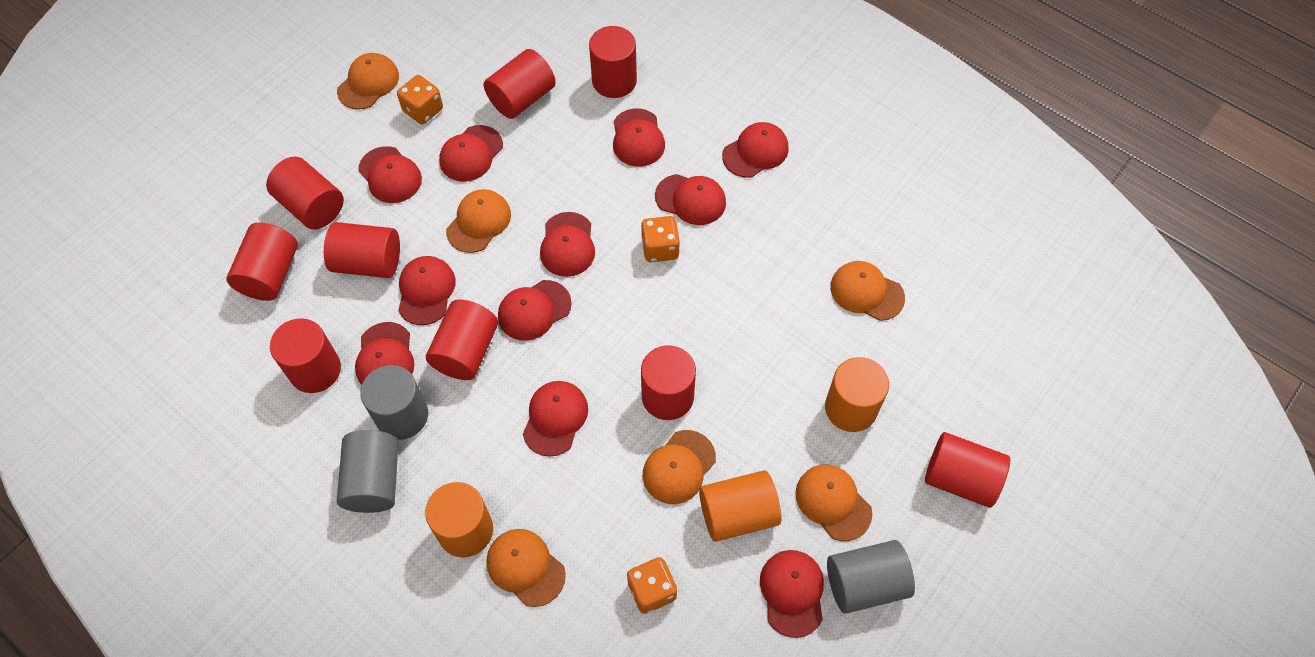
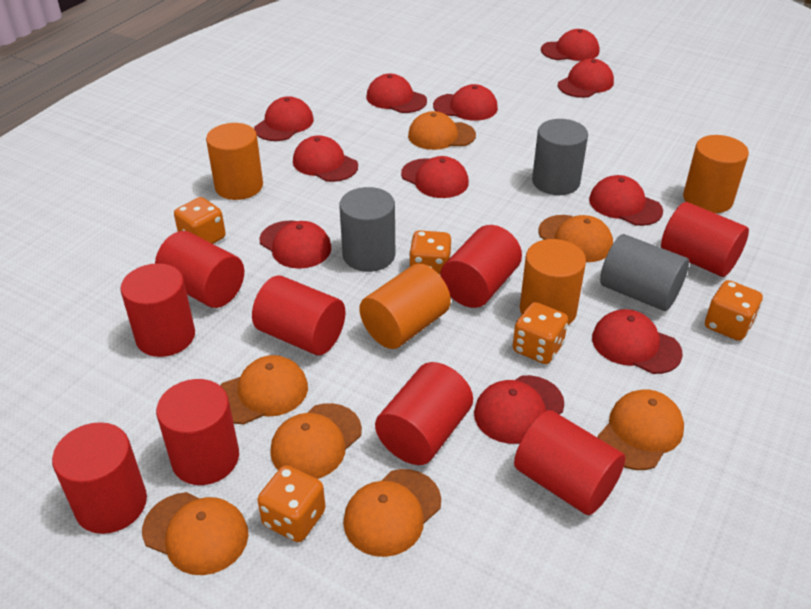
orange cap: [337,53,399,110] [446,189,511,253] [486,529,566,607] [643,430,716,504] [796,465,872,541] [830,261,905,321] = 6 -> [142,492,249,575] [220,355,308,425] [270,403,362,479] [343,469,441,557] [408,111,476,150] [538,215,613,262] [598,390,684,470] = 7
orange cylinder: [425,482,493,557] [699,470,782,542] [825,357,889,432] = 3 -> [206,123,263,200] [359,263,451,349] [520,239,586,326] [683,135,749,213] = 4
orange dice: [397,75,443,124] [627,557,677,614] [641,216,680,262] = 3 -> [174,197,226,244] [257,465,326,542] [409,230,451,275] [513,302,568,364] [705,280,763,341] = 5

